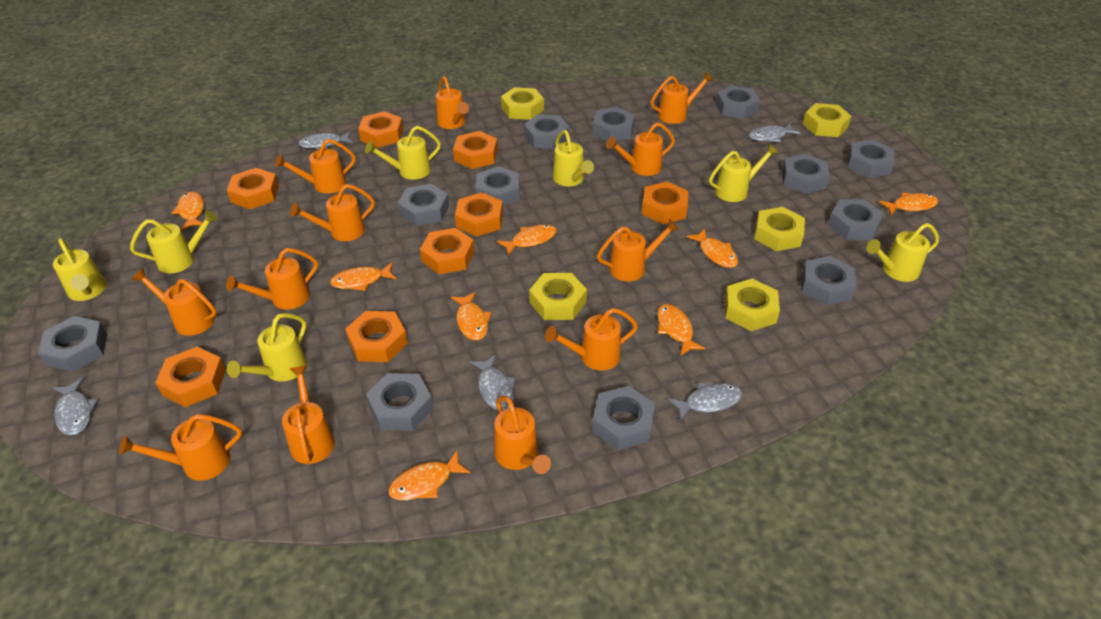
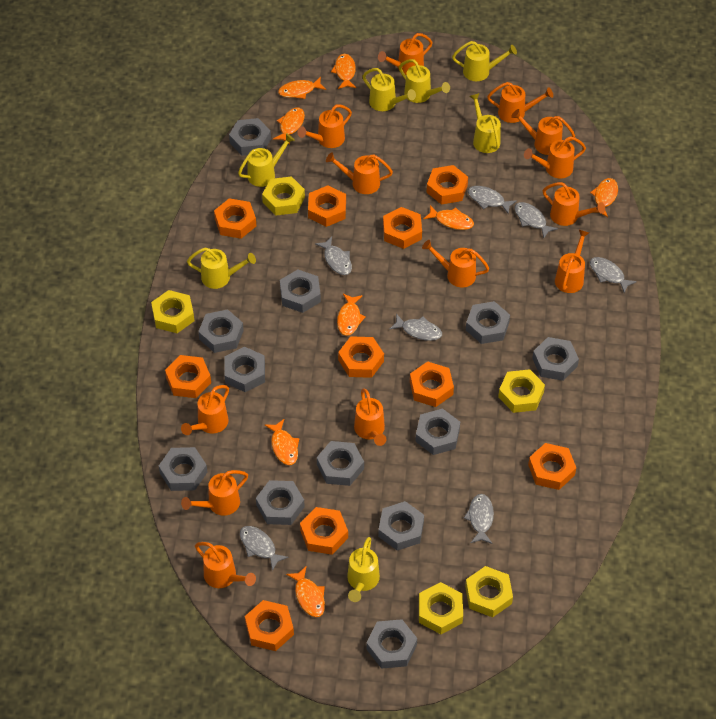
grey fish: [53,377,98,436] [298,131,353,149] [470,355,516,411] [668,383,743,421] [749,123,801,142] = 5 -> [240,526,289,571] [315,237,352,275] [389,314,442,341] [464,494,494,544] [468,186,517,214] [515,202,558,238] [590,257,637,293] = 7
orange nut: [156,347,226,407] [227,168,279,209] [345,311,408,362] [358,111,403,148] [420,228,475,274] [453,131,498,169] [455,192,503,237] [642,182,689,224] = 8 -> [165,355,211,398] [214,198,256,239] [245,600,294,651] [300,507,348,555] [308,185,346,227] [338,336,384,378] [383,207,422,249] [410,361,454,407] [427,165,468,205] [528,443,576,490] = 10
orange watering can: [119,414,242,481] [132,269,217,336] [226,248,318,310] [275,139,356,194] [282,365,335,464] [290,184,375,241] [436,76,469,129] [494,396,551,474] [545,308,638,371] [597,219,679,281] [606,122,675,176] [651,72,713,124] = 12 -> [181,385,229,435] [181,470,248,516] [195,542,256,588] [298,104,352,148] [326,153,393,194] [354,388,386,446] [378,33,433,75] [422,240,490,287] [487,82,553,123] [511,109,575,155] [524,136,586,178] [543,182,605,226] [555,230,589,293] = 13

